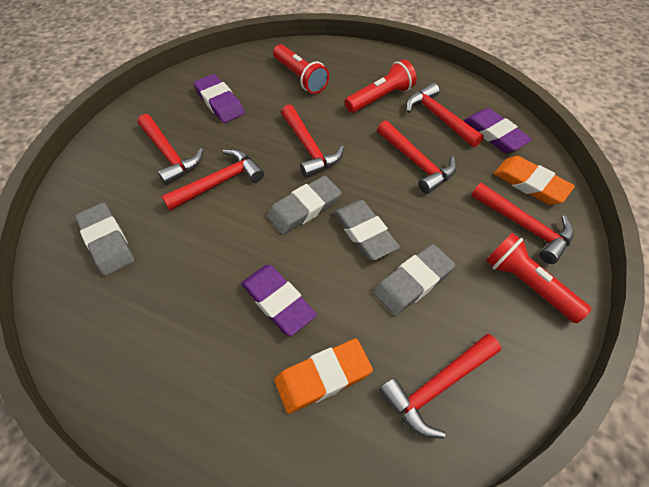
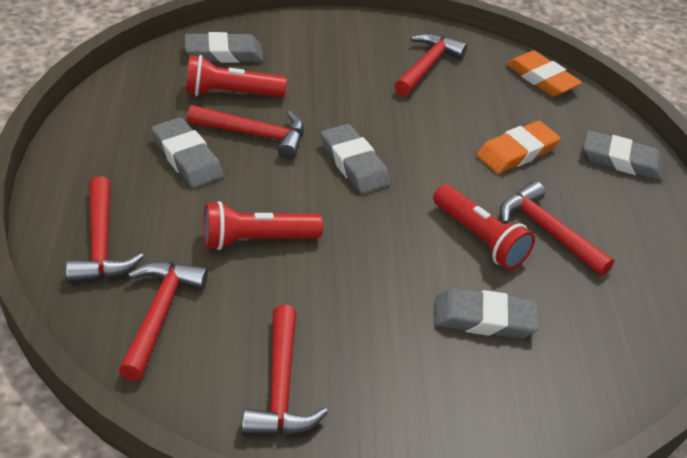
grey eraser: [75,203,135,276] [267,176,342,235] [333,200,400,261] [373,244,456,316] = 4 -> [151,117,224,188] [185,32,263,63] [321,124,391,194] [434,288,539,339] [583,130,665,181] = 5
purple eraser: [194,74,245,123] [241,265,317,336] [463,108,532,153] = 3 -> none = 0
red hammer: [137,114,203,185] [162,149,264,211] [281,104,344,178] [377,121,457,194] [379,334,501,439] [406,83,484,147] [471,183,574,264] = 7 -> [66,176,144,283] [118,262,208,381] [187,105,304,159] [242,305,328,435] [394,33,467,96] [500,181,614,276] = 6

